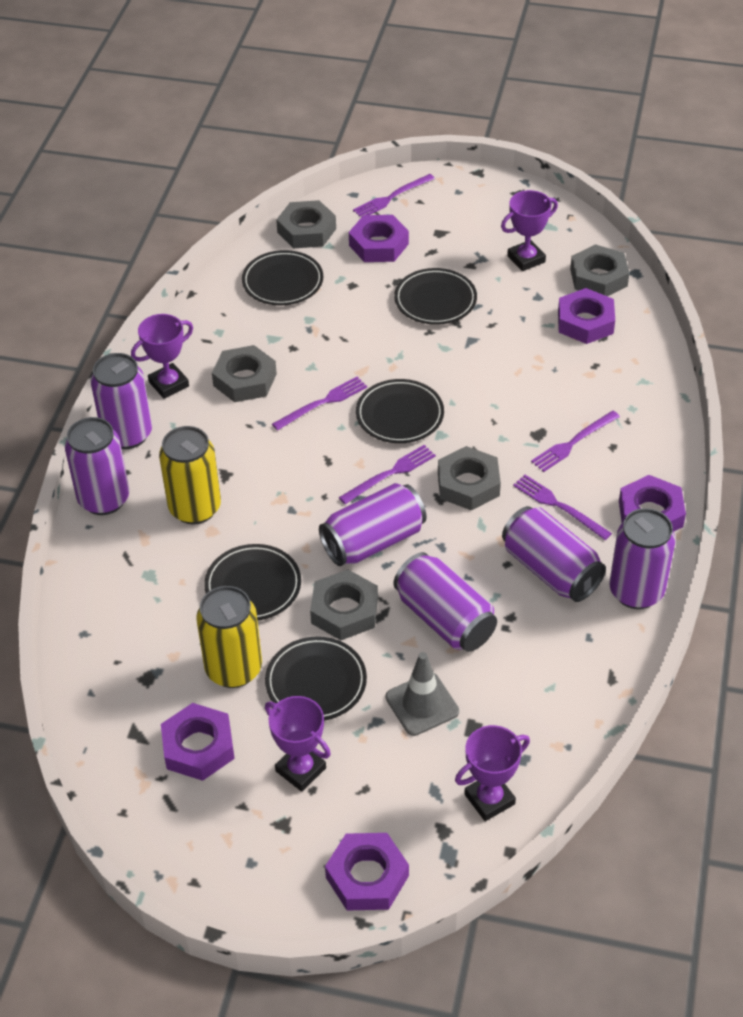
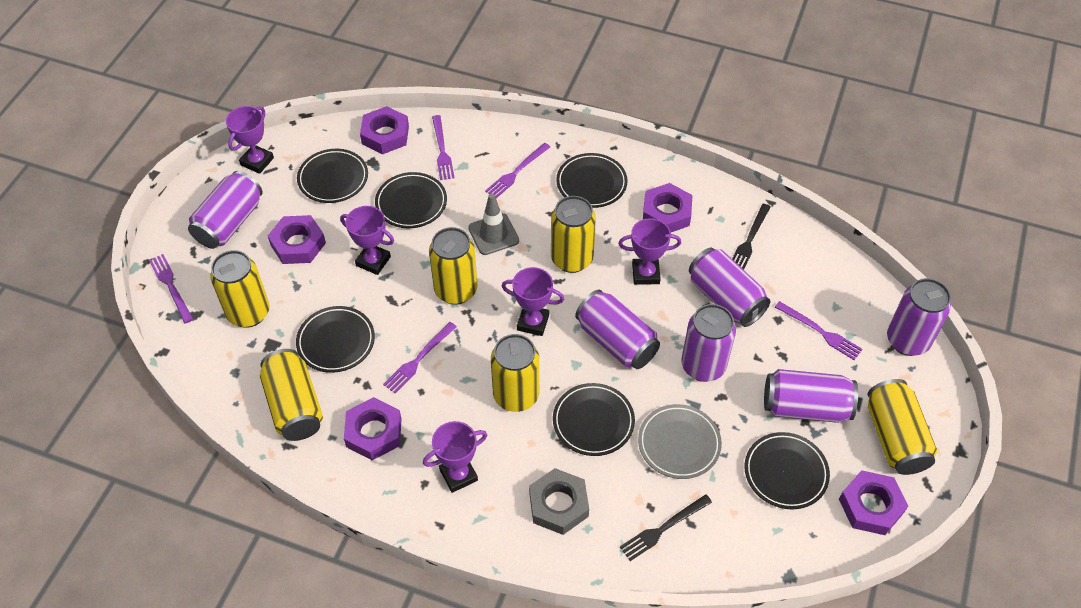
black fork: none = 0 -> [620,494,712,561] [732,204,771,270] = 2
black plate: [204,544,301,621] [242,250,323,305] [265,636,367,721] [356,379,444,443] [394,268,477,325] = 5 -> [296,306,375,373] [297,149,368,203] [375,172,447,228] [553,383,635,456] [556,153,628,208] [744,432,830,509] = 6
grey nut: [212,345,277,402] [276,200,336,249] [310,570,378,640] [438,446,501,510] [570,244,629,296] = 5 -> [529,468,589,535] = 1
grey plate: none = 0 -> [638,404,722,479] = 1
purple trophy: [131,314,193,399] [265,696,331,792] [455,725,530,821] [501,190,558,271] = 4 -> [226,106,274,174] [340,206,394,275] [423,421,487,493] [501,267,564,336] [618,218,681,285] = 5
yellow can: [159,426,221,524] [196,586,262,688] = 2 -> [210,250,269,328] [260,349,323,441] [429,227,477,305] [491,334,539,412] [551,196,596,273] [868,379,937,475] = 6

